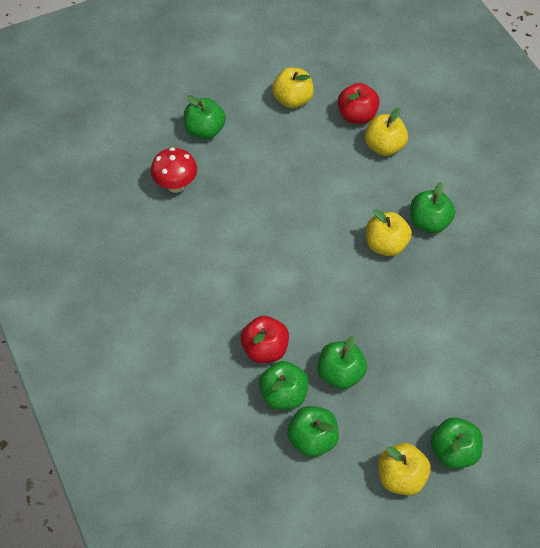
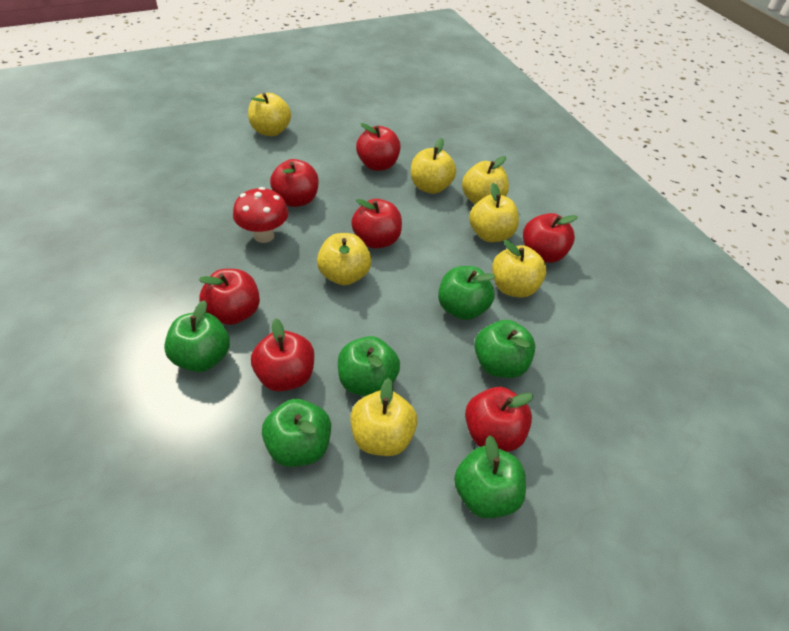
red apple: [240,316,289,363] [337,83,380,124] = 2 -> [199,269,260,325] [251,318,314,391] [270,159,319,207] [351,199,402,249] [356,123,400,171] [465,387,534,452] [523,213,578,263] = 7
yellow apple: [272,67,314,108] [365,108,408,156] [366,209,412,256] [378,443,431,495] = 4 -> [248,93,291,136] [317,233,372,285] [350,378,417,456] [411,138,456,194] [462,156,509,204] [469,183,519,242] [492,240,547,298] = 7

